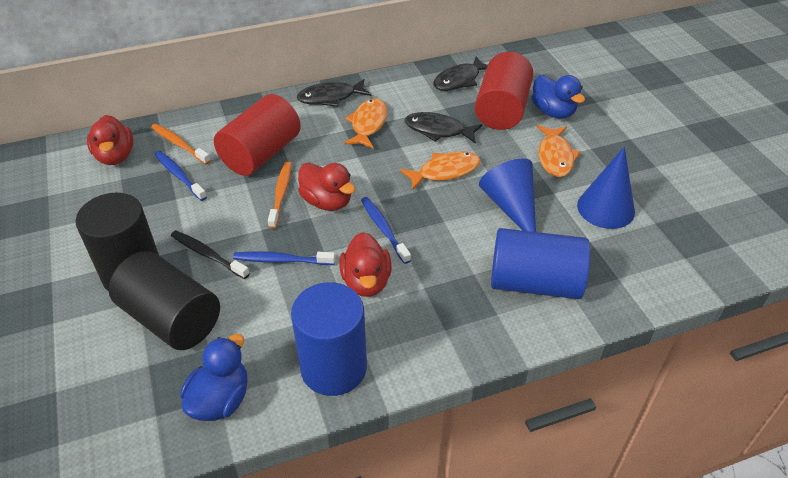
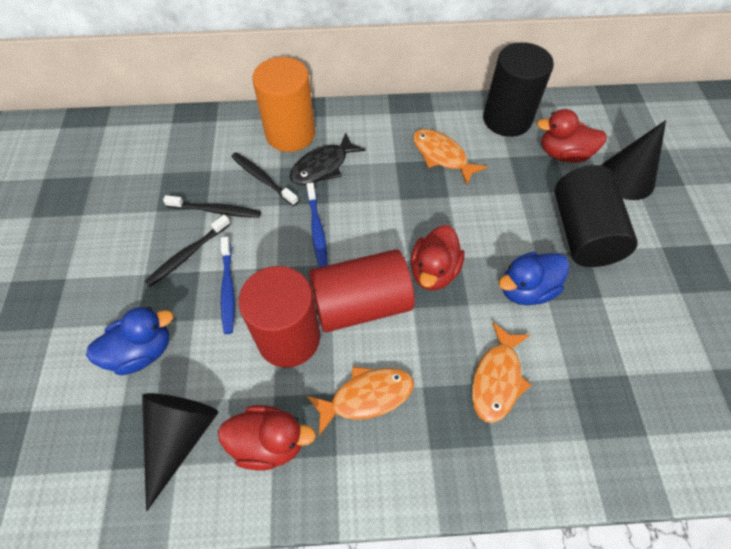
black cone: none = 0 -> [142,393,219,511] [601,120,666,200] = 2
black fish: [297,79,371,107] [405,112,482,144] [433,56,488,91] = 3 -> [290,132,366,185] = 1
black toothbrush: [171,230,250,279] = 1 -> [145,215,231,287] [163,195,261,218] [231,152,298,206] = 3
blue cone: [479,158,536,232] [577,147,635,229] = 2 -> none = 0
blue cylinder: [291,282,367,396] [491,228,590,299] = 2 -> none = 0
blue toothbrush: [154,151,207,201] [233,251,335,265] [361,197,411,264] = 3 -> [221,237,234,334] [306,182,328,267] = 2
orange cylinder: none = 0 -> [252,57,315,152] = 1
orange toothbrush: [151,124,211,164] [268,162,292,229] = 2 -> none = 0

